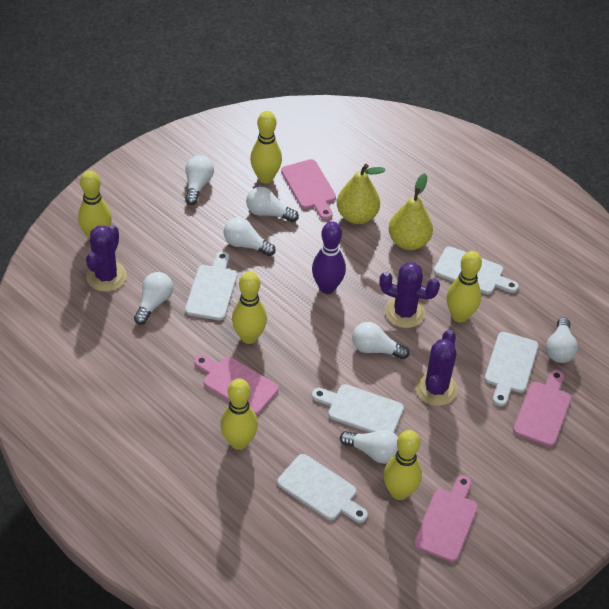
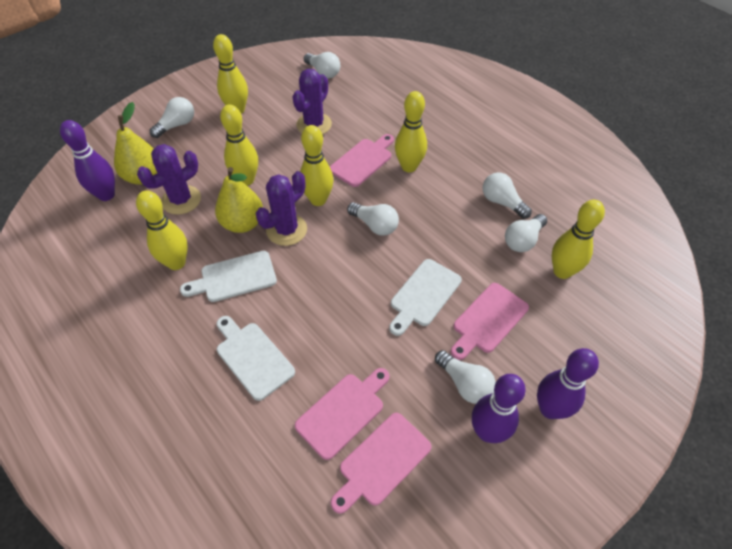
purple bowling pin: [312,222,346,294] = 1 -> [60,120,115,201] [472,374,526,443] [537,348,599,419] = 3
white cutting board: [185,251,237,320] [277,454,368,523] [312,384,404,433] [434,246,519,294] [485,332,539,406] = 5 -> [180,251,277,302] [216,316,295,401] [389,259,462,336] = 3
white light bulb: [134,272,173,325] [185,155,214,205] [223,217,276,256] [246,187,299,222] [340,430,398,464] [352,322,409,359] [546,317,578,363] = 7 -> [150,97,194,138] [304,52,340,78] [347,202,399,236] [435,350,496,404] [483,172,532,219] [505,214,547,252] = 6

